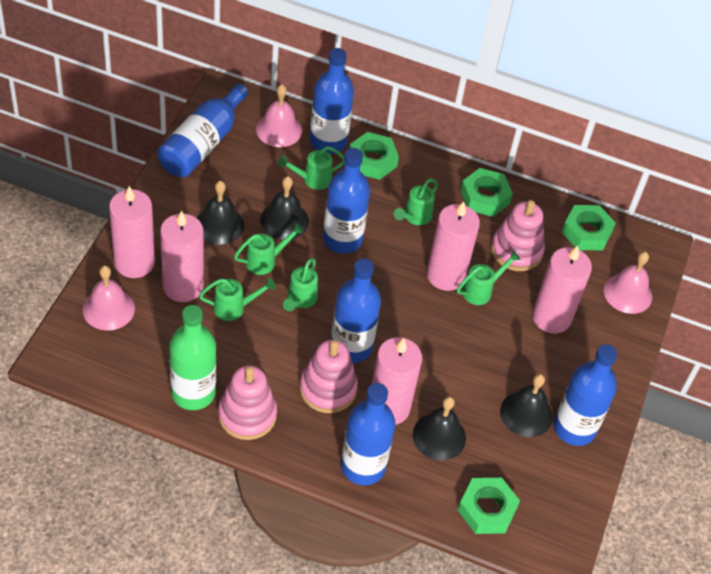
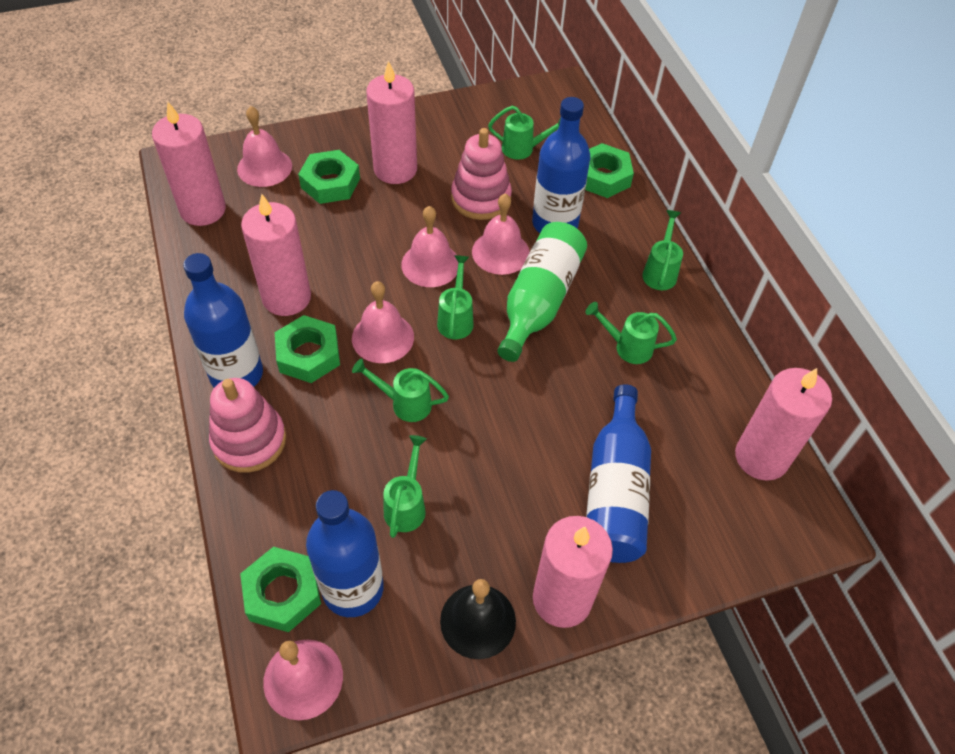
black bell: [197,181,244,245] [260,176,309,240] [413,396,466,460] [500,374,553,437] = 4 -> [440,579,516,659] = 1
blue bottle: [157,83,248,177] [310,48,354,154] [323,148,370,254] [331,259,381,363] [341,383,395,485] [554,344,617,446] = 6 -> [183,253,263,387] [306,490,384,617] [532,97,591,233] [586,384,651,563] = 4
pink bell: [83,265,135,331] [256,84,302,147] [604,251,652,314] = 3 -> [237,106,292,187] [263,640,343,720] [352,281,414,363] [401,206,458,287] [472,194,530,275] = 5
pink stacking toy: [218,365,277,440] [300,340,358,413] [491,200,545,271] = 3 -> [209,378,286,473] [451,128,512,220] = 2

